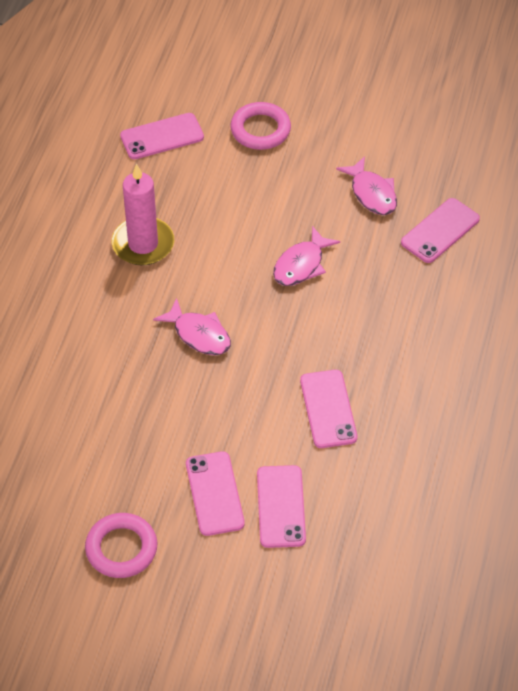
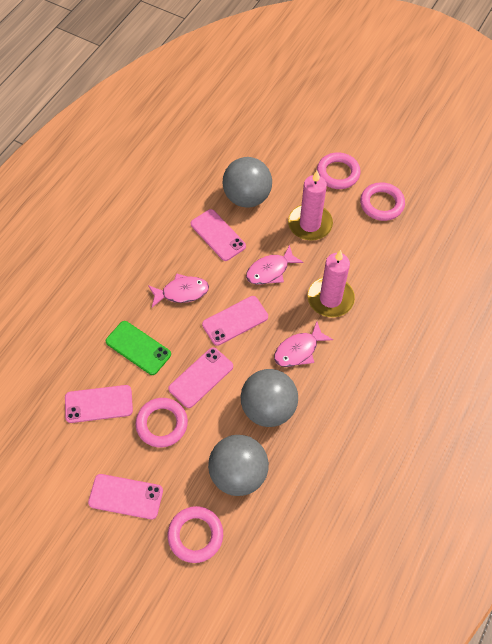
green phone: none = 0 -> [106,321,171,375] = 1
grey ball: none = 0 -> [208,435,269,496] [223,157,272,208] [241,369,298,427] = 3
pink candle: [111,164,174,265] = 1 -> [288,171,333,241] [308,250,355,317] = 2
pink ring: [85,513,157,578] [230,102,291,150] = 2 -> [135,398,188,448] [168,506,223,563] [317,152,361,189] [360,182,405,221] = 4

